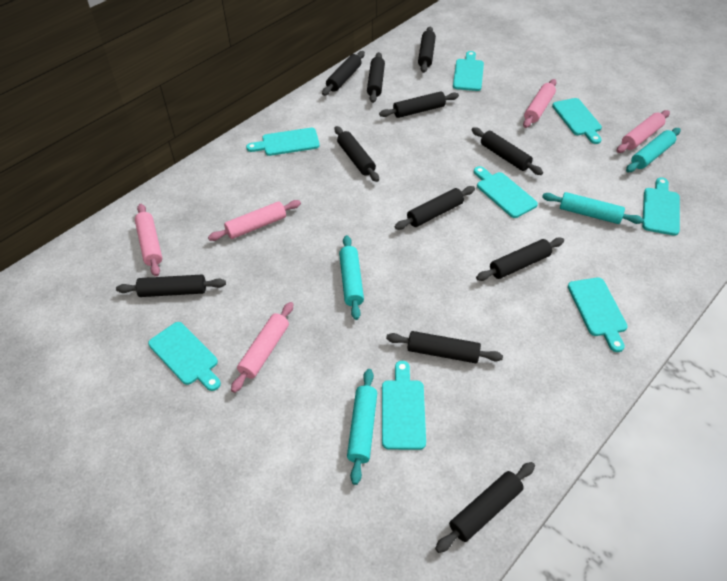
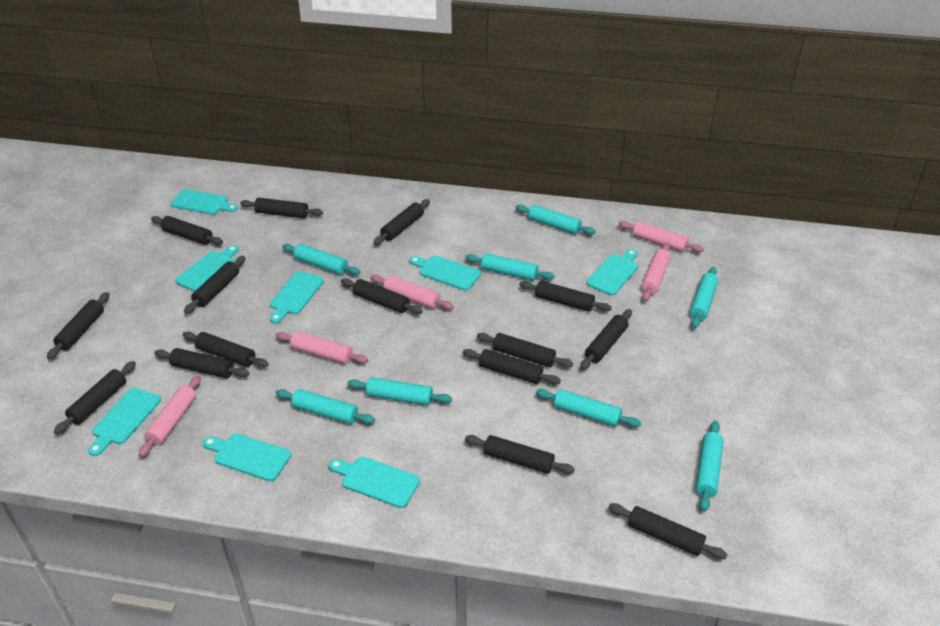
black rolling pin: [116,274,226,297] [322,51,365,96] [335,126,379,182] [367,52,385,103] [379,91,459,118] [386,331,503,363] [395,186,475,230] [418,26,436,73] [435,462,535,553] [472,127,543,175] [476,238,564,281] = 11 -> [47,292,109,360] [54,361,136,435] [151,216,223,245] [154,348,249,378] [183,332,269,368] [184,256,245,314] [240,198,323,218] [341,278,423,314] [373,199,430,245] [463,349,561,385] [465,435,575,474] [477,333,573,368] [519,281,612,312] [580,309,632,370] [608,503,728,559] = 15
turquoise rolling pin: [339,235,364,320] [347,369,377,485] [542,192,644,224] [626,128,681,172] = 4 -> [276,389,375,424] [282,244,360,275] [347,377,452,405] [465,253,555,281] [516,205,596,235] [536,389,641,427] [690,267,718,328] [696,421,724,511] = 8

